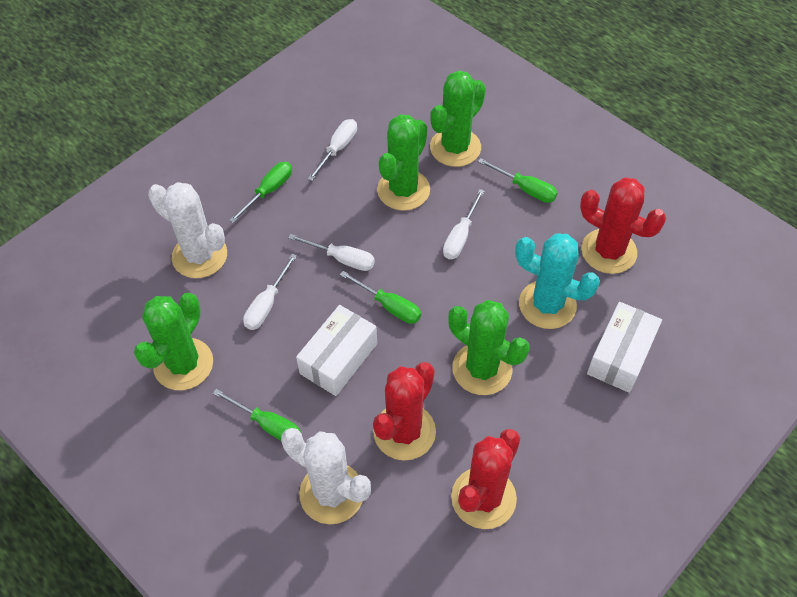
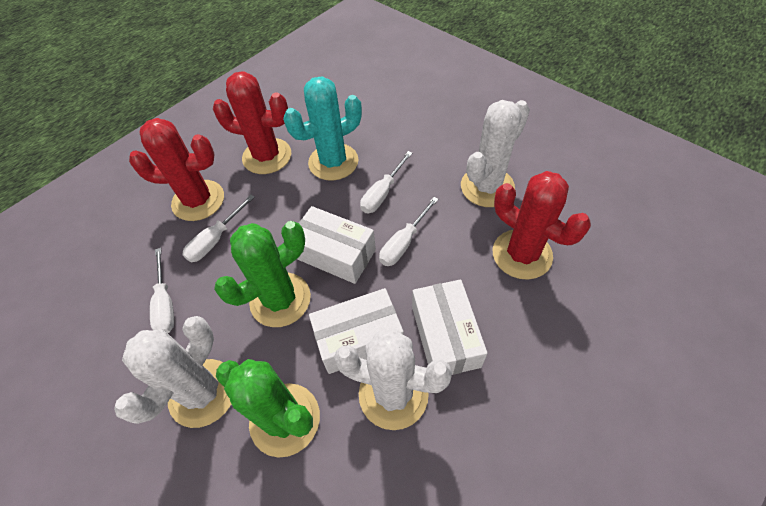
green cactus: [134,293,213,390] [377,114,430,211] [430,71,486,167] [448,300,529,395] = 4 -> [214,221,311,327] [216,359,320,458] = 2
green screwdriver: [213,389,301,441] [229,162,292,223] [340,271,421,324] [478,158,558,203] = 4 -> none = 0
white box: [296,305,377,396] [587,302,662,393] = 2 -> [297,206,376,284] [309,288,404,374] [412,279,488,375] = 3
white cactus: [148,182,227,278] [281,428,371,524] = 2 -> [114,316,231,428] [334,329,452,430] [461,100,530,207] = 3

